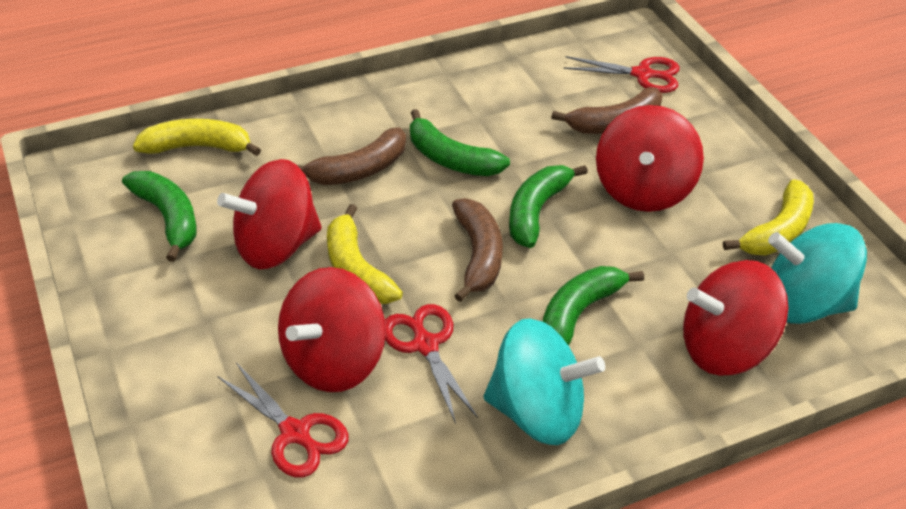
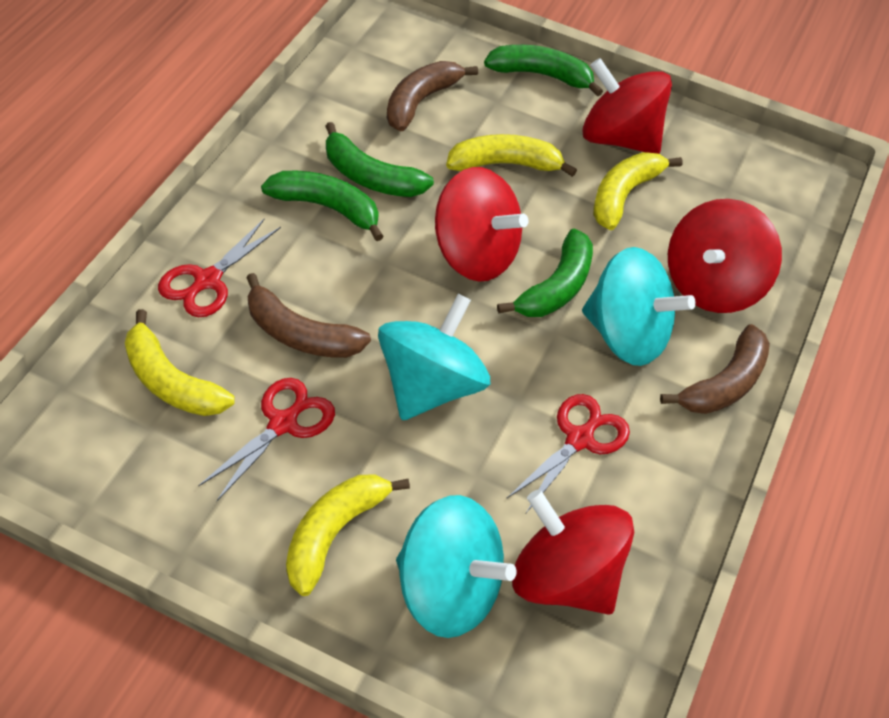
turquoise spinning top: [484,318,605,445] [768,223,867,324] = 2 -> [378,294,490,420] [396,495,516,638] [582,247,696,366] = 3
yellow banana: [133,119,261,156] [327,204,403,304] [723,179,814,256] = 3 -> [125,309,235,416] [286,475,410,596] [446,134,577,177] [593,152,683,230] = 4

